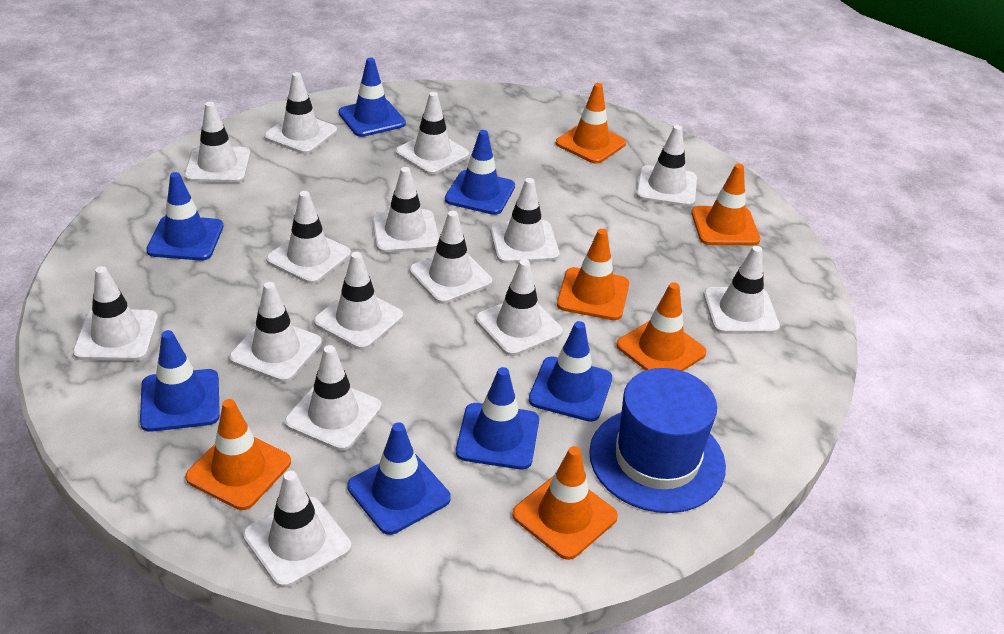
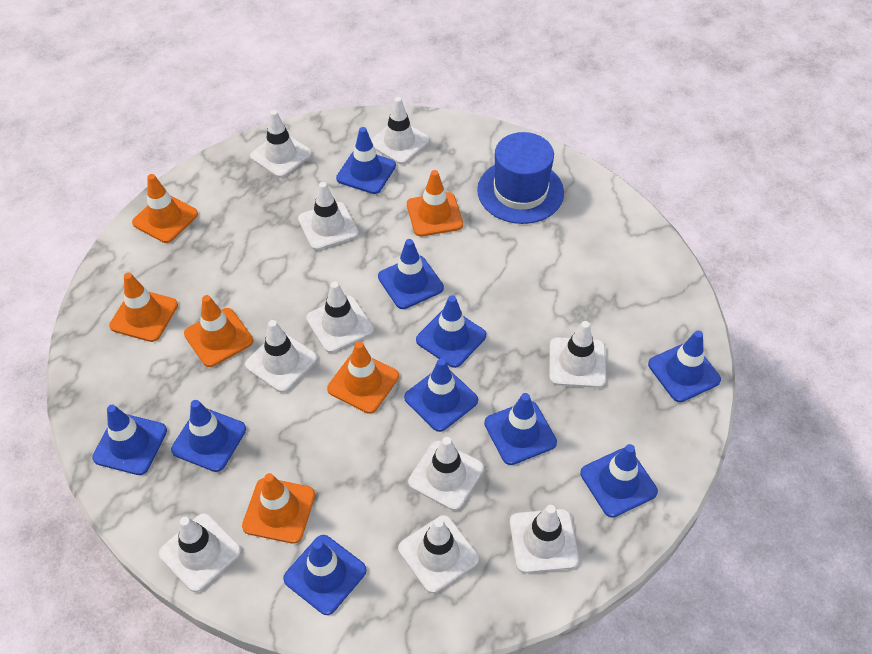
blue traffic cone: [140,330,220,432] [146,172,223,261] [338,58,406,137] [347,422,451,535] [445,130,515,215] [456,367,539,469] [528,321,612,422] = 7 -> [92,405,167,475] [171,400,246,472] [283,535,367,615] [336,127,396,194] [378,239,444,309] [404,358,478,432] [416,295,486,368] [484,393,557,465] [580,444,658,517] [648,331,721,402] = 10
white traffic cone: [73,266,158,361] [184,102,251,183] [229,282,322,382] [243,471,351,588] [264,72,337,154] [266,191,351,284] [285,345,382,451] [314,252,403,350] [372,167,439,253] [396,92,469,175] [409,211,492,304] [476,259,563,356] [490,178,559,263] [636,125,697,207] [703,246,780,334] = 15 -> [159,513,241,592] [245,320,318,393] [250,110,312,178] [298,182,359,250] [306,282,374,353] [371,97,430,164] [398,515,479,593] [408,437,484,511] [510,505,579,573] [549,321,606,388] = 10

